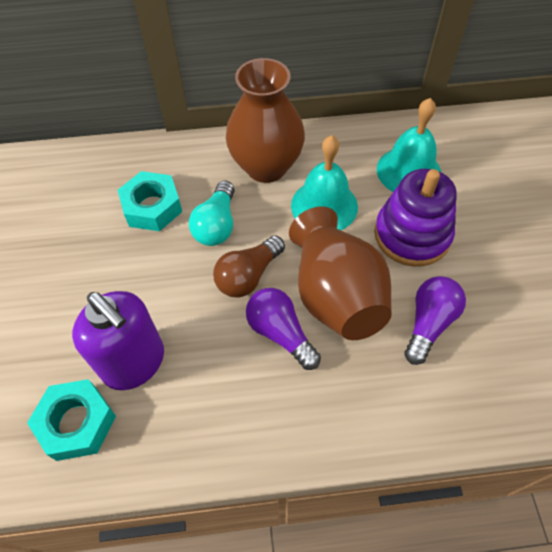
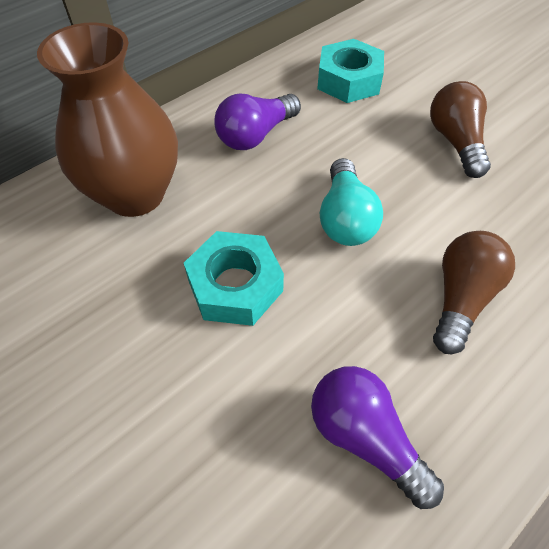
brown light bulb: [213,235,285,297] = 1 -> [430,81,491,178] [433,231,515,354] = 2
brown vase: [226,58,305,183] [289,206,392,340] = 2 -> [37,22,178,217] = 1
purple soap dispenser: [72,291,164,390] = 1 -> none = 0
purple stacking toy: [374,169,457,267] = 1 -> none = 0
turquoise bell: [291,135,358,230] [377,98,441,192] = 2 -> none = 0

